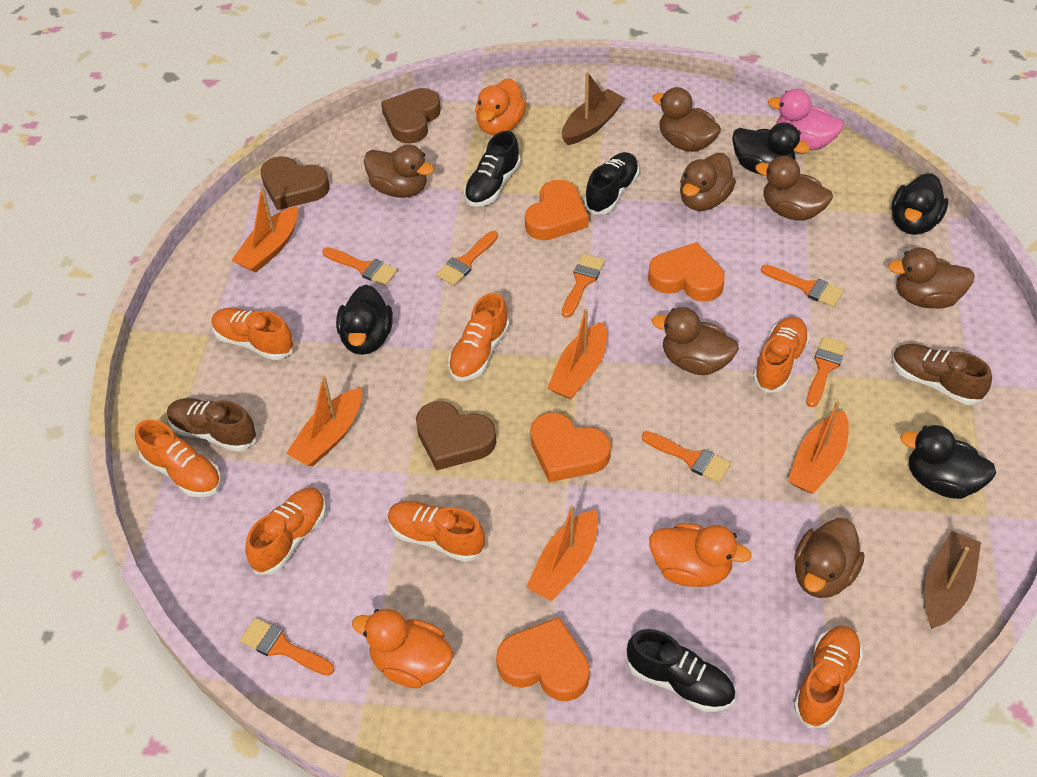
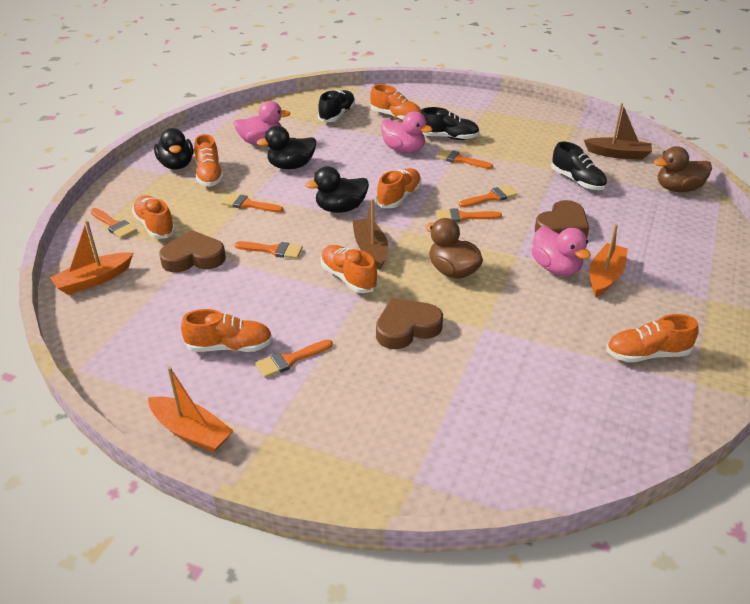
black duck: [336,285,393,355] [732,122,810,175] [892,173,948,235] [900,425,996,499] = 4 -> [154,128,194,170] [257,126,316,169] [305,166,369,213] = 3
brown duck: [364,144,434,198] [652,87,721,152] [652,307,739,375] [680,153,736,211] [755,156,833,221] [794,518,865,598] [888,247,975,309] = 7 -> [425,218,483,279] [654,146,712,192] = 2
brown shoe: [167,398,257,452] [892,344,992,405] = 2 -> none = 0
orange boat: [231,186,298,273] [286,376,362,466] [526,505,598,601] [548,308,607,399] [788,400,849,493] = 5 -> [50,220,133,295] [148,367,234,453] [589,224,628,297] = 3
orange duck: [352,609,453,688] [475,78,527,135] [649,523,752,587] = 3 -> none = 0
orange heart: [496,617,590,701] [525,180,589,240] [530,412,611,482] [648,242,725,302] = 4 -> none = 0
pink duck: [768,89,844,150] = 1 -> [233,101,291,145] [381,111,433,153] [532,226,591,276] = 3

